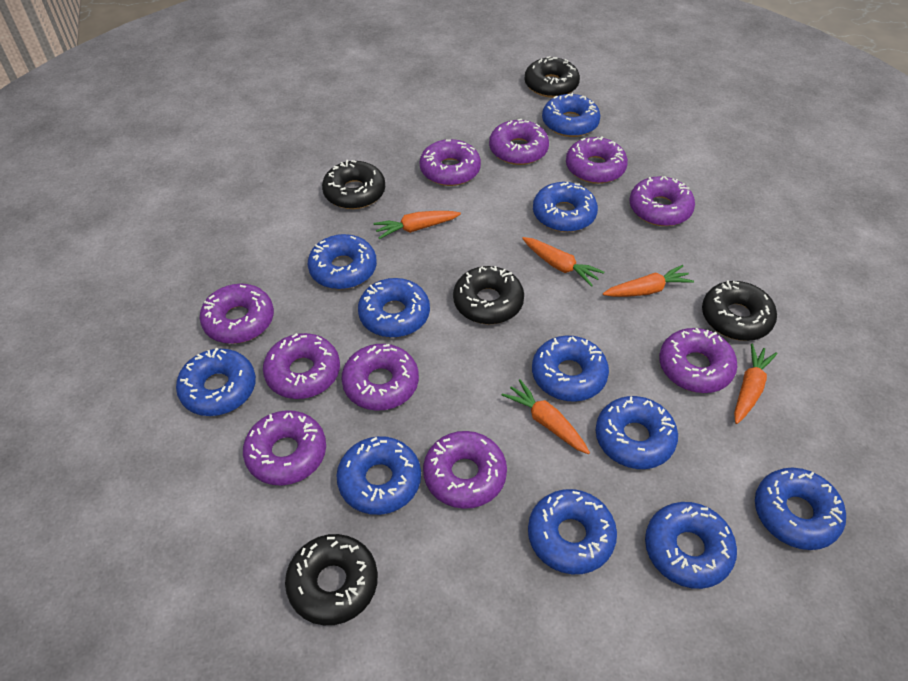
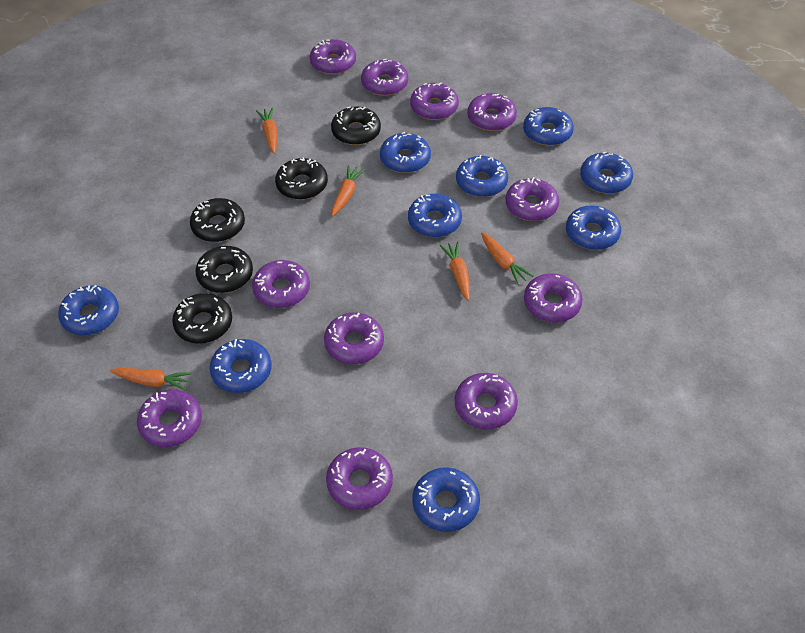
blue donut: [176,348,256,416] [308,234,377,289] [336,436,421,515] [358,278,430,338] [528,489,617,574] [532,336,609,402] [533,182,598,232] [542,93,601,137] [596,396,678,469] [645,502,737,589] [755,467,846,550] = 11 -> [58,285,119,335] [210,339,271,393] [380,132,431,173] [408,194,462,237] [412,468,480,532] [456,155,508,197] [523,107,574,146] [566,205,621,250] [580,152,633,194] = 9
purple donut: [200,284,274,344] [243,410,326,485] [263,333,340,399] [341,344,419,411] [420,139,481,186] [423,431,507,509] [489,119,549,165] [566,136,628,184] [630,176,695,226] [659,328,737,393] = 10 -> [137,389,202,447] [252,260,310,308] [310,39,356,74] [324,312,384,364] [326,447,393,510] [361,59,408,96] [410,82,459,120] [455,373,518,429] [467,93,517,131] [506,177,559,221] [524,273,583,323] = 11

